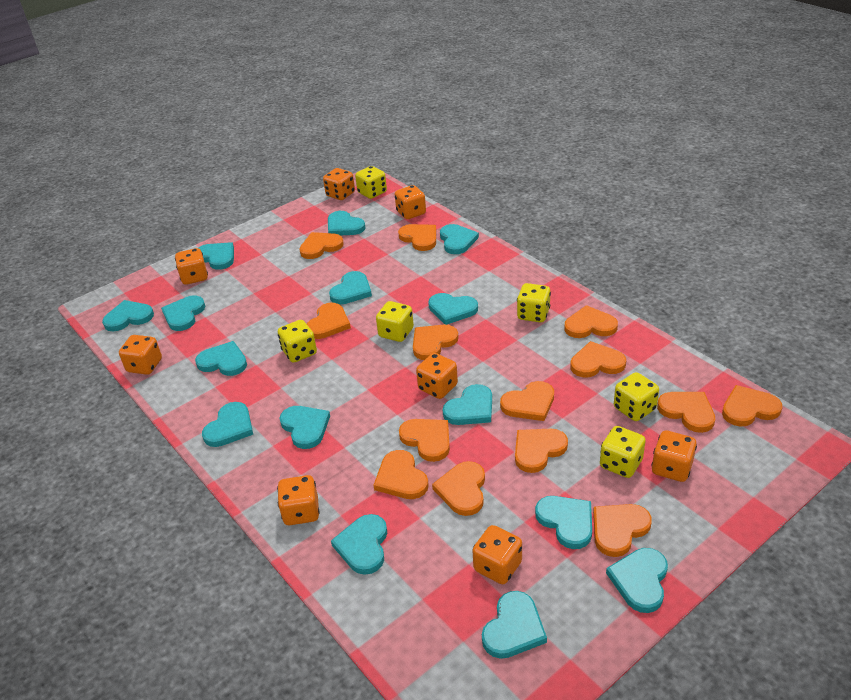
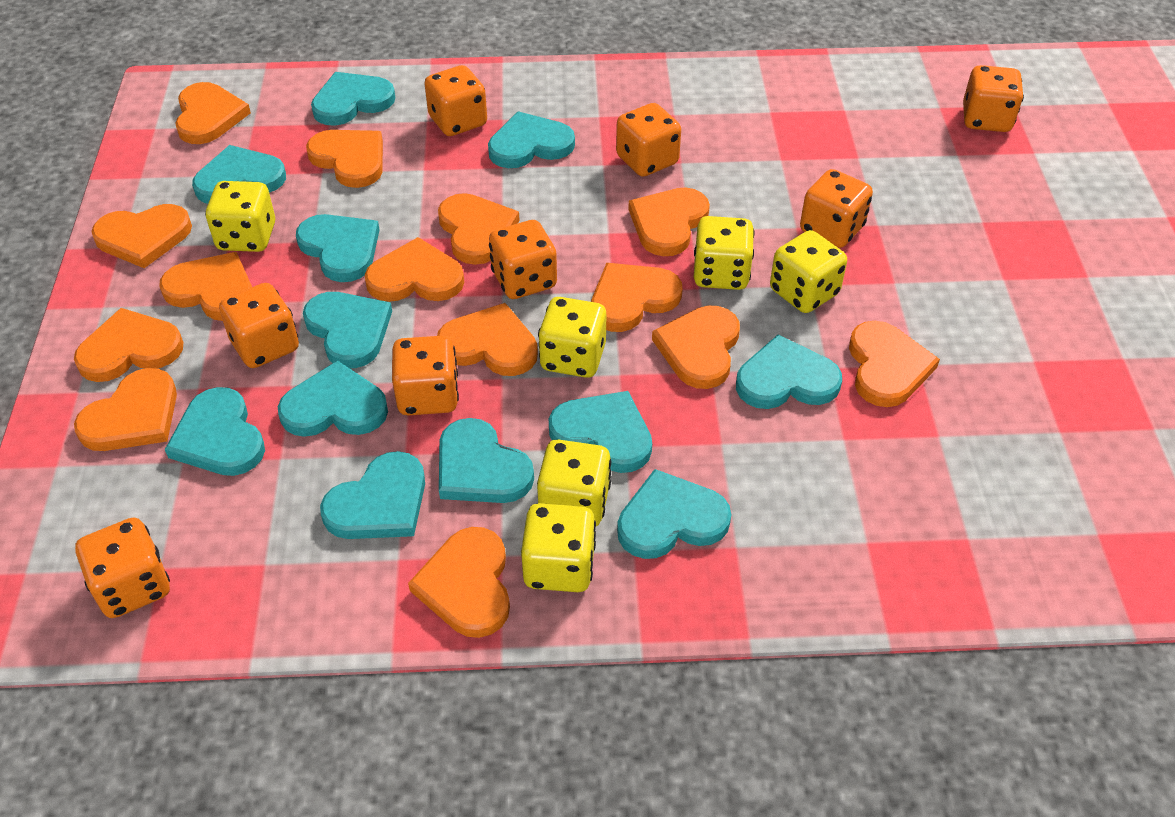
turquoise heart: [102,300,154,331] [161,295,205,331] [195,341,247,376] [199,242,234,270] [202,402,253,447] [279,406,330,449] [328,211,366,235] [329,271,372,304] [331,514,387,575] [428,293,478,325] [440,224,479,254] [442,384,492,425] [482,591,547,659] [535,496,592,549] [606,548,668,613] = 15 -> [165,387,265,476] [192,145,286,204] [278,360,388,437] [296,214,380,282] [303,292,392,368] [311,72,396,126] [320,451,425,539] [439,418,534,503] [488,111,575,168] [549,391,652,473] [617,469,731,559] [736,335,842,409] = 12

